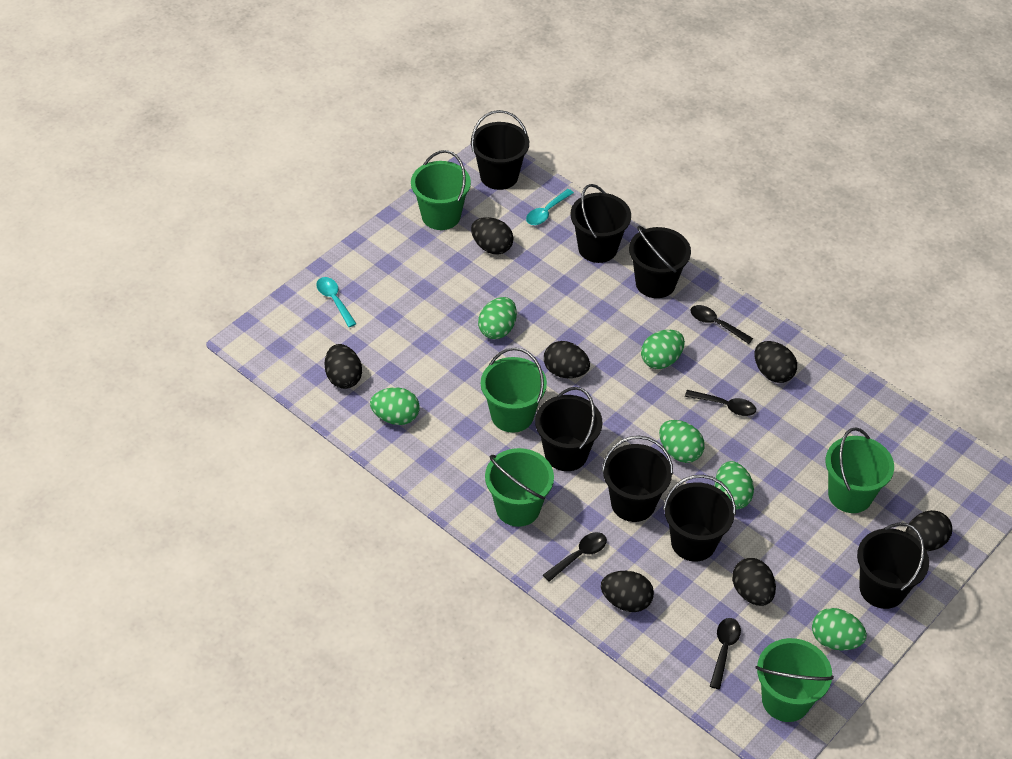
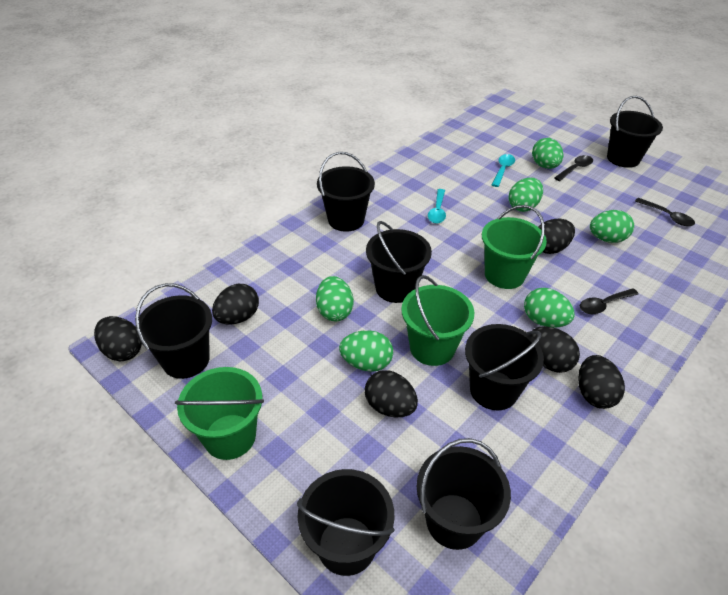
black egg: [325,344,362,389] [471,217,514,254] [544,341,590,378] [601,571,654,612] [732,558,776,606] [755,341,797,383] [905,510,952,551] = 7 -> [94,316,142,361] [212,284,259,325] [364,370,418,418] [531,326,580,373] [539,219,575,254] [578,355,625,409] = 6
black spoon: [543,532,607,582] [685,390,756,416] [691,305,753,344] [710,618,741,689] = 4 -> [554,155,593,181] [580,288,638,314] [635,198,695,226] = 3
green bucket: [411,150,471,230] [481,348,547,433] [485,448,554,527] [755,638,834,722] [825,427,894,513] = 5 -> [175,367,264,460] [401,275,474,366] [482,205,547,289] = 3

